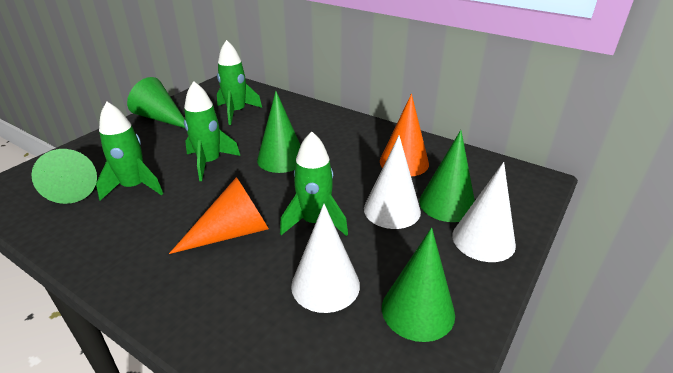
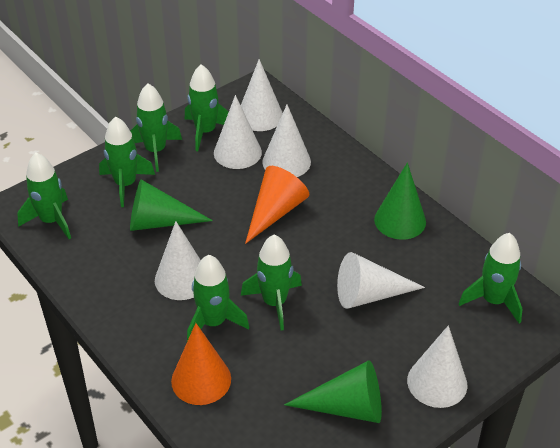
green cone: [31,149,97,204] [127,77,185,128] [257,91,301,173] [382,227,455,342] [419,130,475,222] = 5 -> [130,179,213,231] [284,360,382,423] [374,162,426,240] = 3
green rocket: [96,102,163,200] [184,81,240,181] [217,40,262,125] [280,131,348,236] = 4 -> [17,153,71,239] [99,116,155,207] [130,83,182,172] [185,64,229,151] [187,255,249,341] [241,235,302,330] [459,233,523,323] = 7
white cone: [291,204,360,313] [364,135,421,229] [452,162,516,262] = 3 -> [155,221,201,300] [214,95,262,169] [241,59,283,131] [262,105,311,177] [337,252,425,309] [407,326,467,408] = 6

